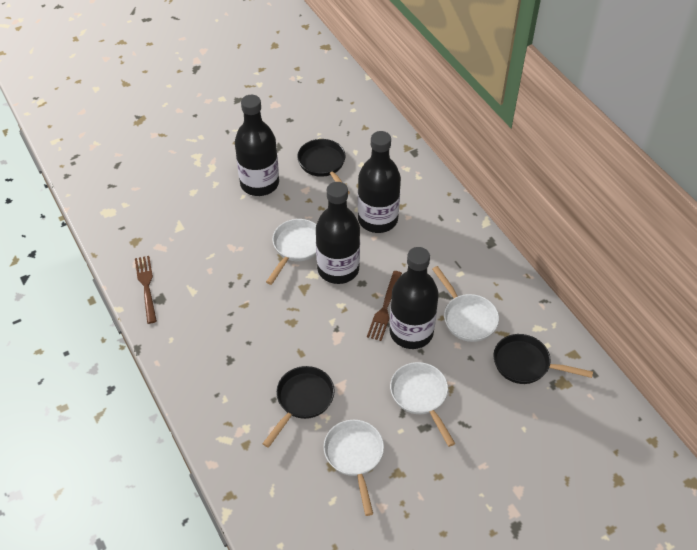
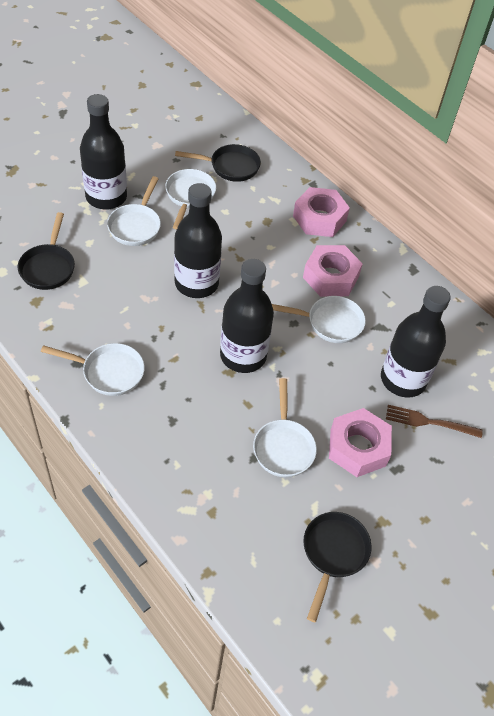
brown fork: [135,256,157,324] [367,271,402,341] = 2 -> [386,405,483,438] = 1
pink nut: none = 0 -> [293,187,350,237] [303,245,363,297] [329,408,392,477] = 3
white pan: [266,219,317,285] [324,420,384,516] [390,362,455,447] [432,266,499,342] = 4 -> [41,343,145,396] [107,176,161,246] [165,169,216,230] [253,378,317,477] [272,296,366,343] = 5

